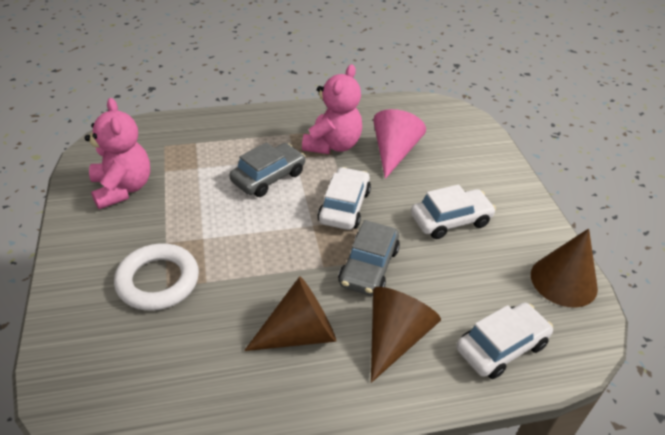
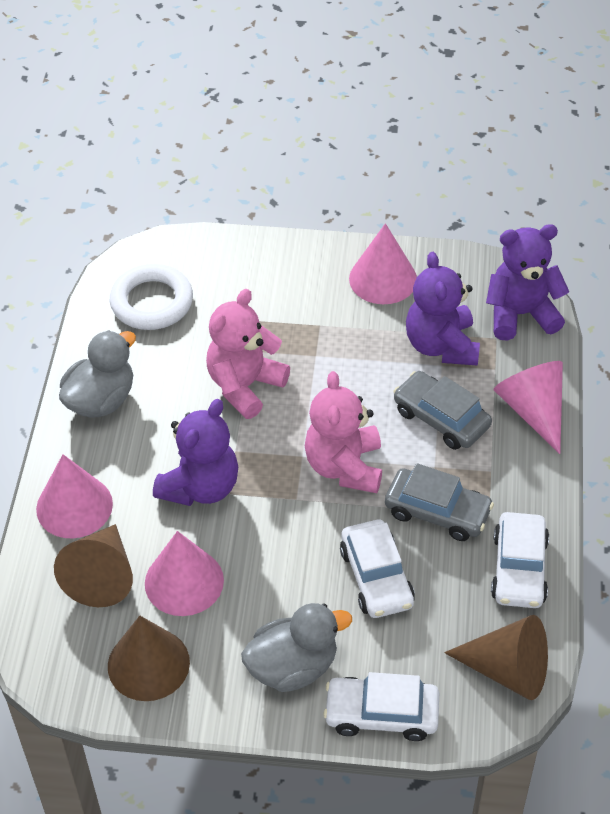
grey duck: none = 0 -> [59,330,136,418] [241,603,352,692] = 2
pink cone: [373,109,426,179] = 1 -> [36,454,113,538] [145,531,224,616] [349,223,417,304] [494,361,563,454] = 4
purple teddy bear: none = 0 -> [153,399,238,506] [406,252,480,366] [486,224,569,341] = 3

